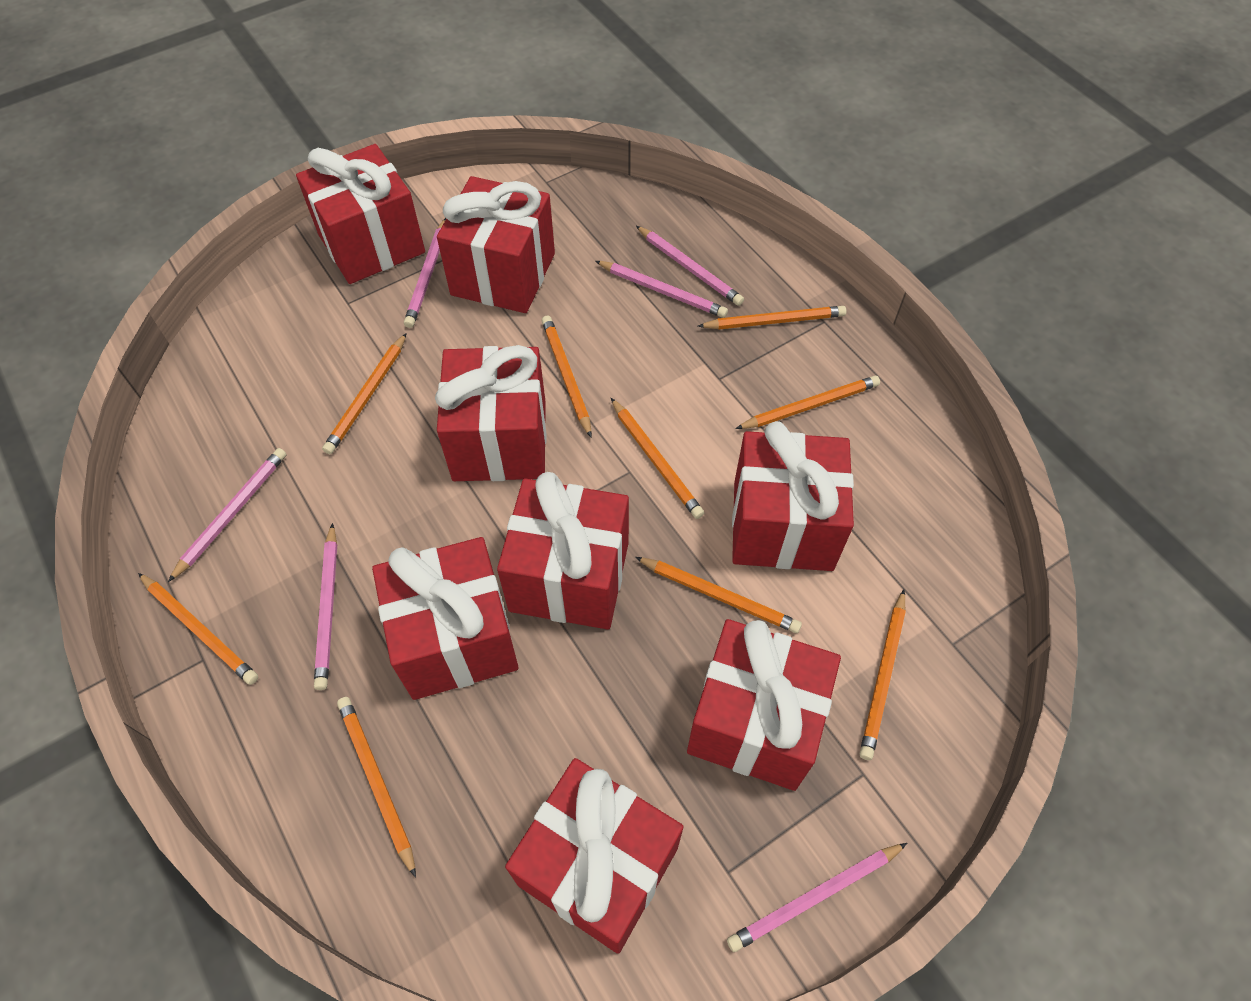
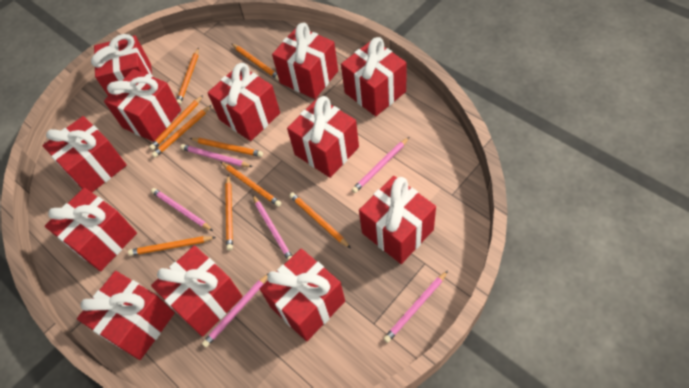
red gift: [296,144,425,284] [372,537,519,700] [435,345,547,481] [437,176,555,313] [497,472,629,630] [505,758,683,954] [687,619,841,791] [732,421,854,571] = 8 -> [43,116,127,192] [45,188,137,271] [77,271,175,360] [91,34,152,96] [104,69,181,142] [151,245,243,337] [207,63,280,141] [260,248,345,341] [272,23,338,99] [287,96,359,178] [341,37,406,116] [359,176,436,264] = 12

